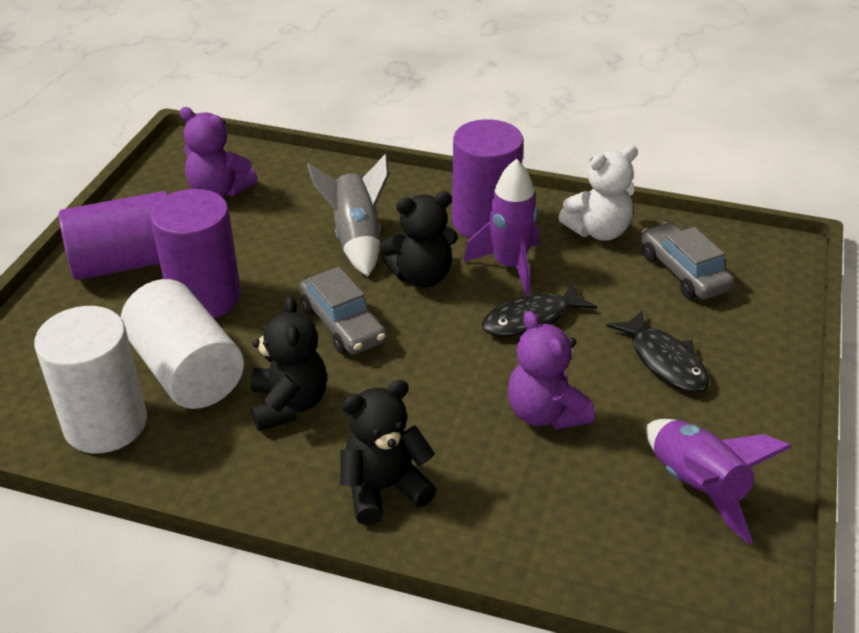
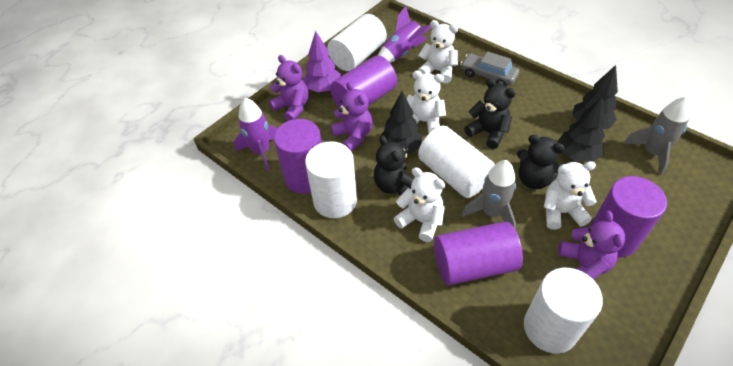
black fish: [482,282,597,337] [607,310,709,393] = 2 -> none = 0
black tree: none = 0 -> [380,91,422,154] [558,96,605,162] [572,65,618,129] = 3
grey car: [299,267,386,355] [641,222,734,300] = 2 -> [460,51,519,86] = 1
grey rocket: [307,154,389,277] = 1 -> [462,160,516,228] [623,96,691,175] = 2
purple cylinder: [59,191,168,280] [150,189,241,318] [452,119,524,238] = 3 -> [274,119,322,194] [330,55,397,107] [434,221,523,285] [590,176,667,258] = 4
purple teddy bear: [180,107,258,197] [508,311,595,430] = 2 -> [269,55,308,121] [331,82,373,151] [558,211,626,280] = 3
purple tree: none = 0 -> [303,30,341,92] = 1
white cylinder: [34,306,147,453] [121,279,244,409] = 2 -> [305,141,357,218] [327,14,387,71] [418,126,495,198] [524,268,603,353] = 4
white teddy bear: [558,145,638,241] = 1 -> [394,167,445,242] [407,71,446,133] [418,20,458,83] [544,161,597,230] = 4

